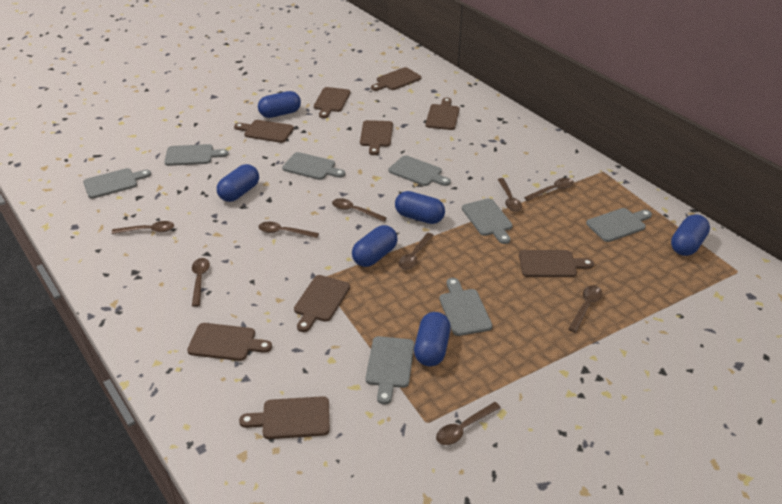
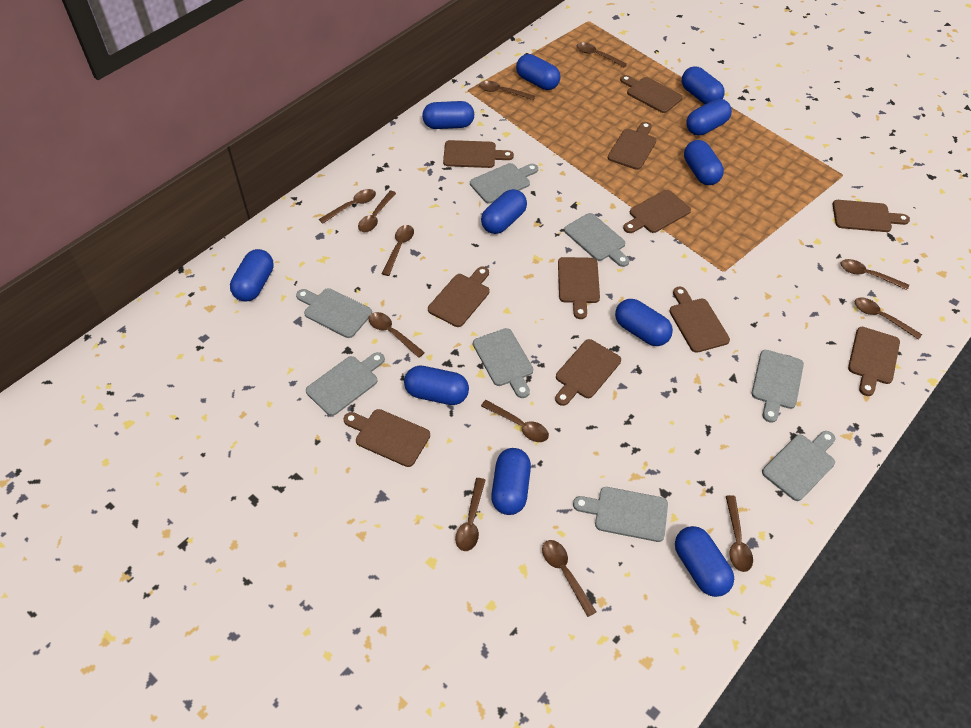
blue capsule: [217,164,259,202] [258,91,301,118] [352,225,398,267] [395,191,445,224] [414,312,451,366] [671,214,710,256] = 6 -> [230,249,274,302] [404,366,469,405] [422,101,474,129] [481,189,527,234] [491,448,531,515] [516,54,561,90] [615,299,673,346] [675,526,734,597] [682,66,725,104] [684,140,724,185] [686,99,732,136] = 11
brown cutting board: [187,323,272,361] [234,120,294,143] [239,396,330,439] [294,275,350,332] [314,87,350,118] [360,120,393,155] [371,67,422,91] [425,98,459,130] [519,250,594,277] = 9 -> [343,409,430,467] [428,267,490,327] [443,140,514,168] [555,339,621,406] [558,257,600,319] [608,122,656,170] [620,75,683,113] [623,190,691,233] [669,287,730,353] [833,200,910,232] [848,327,900,396] = 11
brown spoon: [112,221,174,234] [192,258,210,307] [258,222,319,238] [332,198,387,222] [398,233,433,270] [436,402,501,445] [497,178,522,212] [524,178,574,201] [568,285,602,332] = 9 -> [319,189,376,224] [358,191,396,232] [369,312,425,358] [382,225,414,276] [455,478,485,551] [479,81,535,100] [481,400,549,442] [542,540,596,617] [577,42,627,67] [726,495,753,572] [841,259,909,290] [855,297,922,340] = 12

